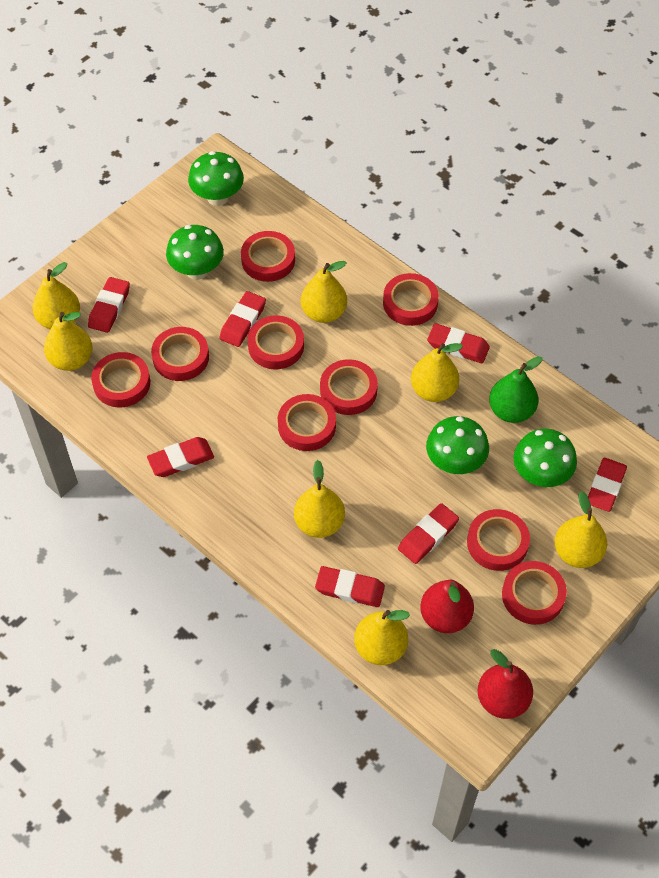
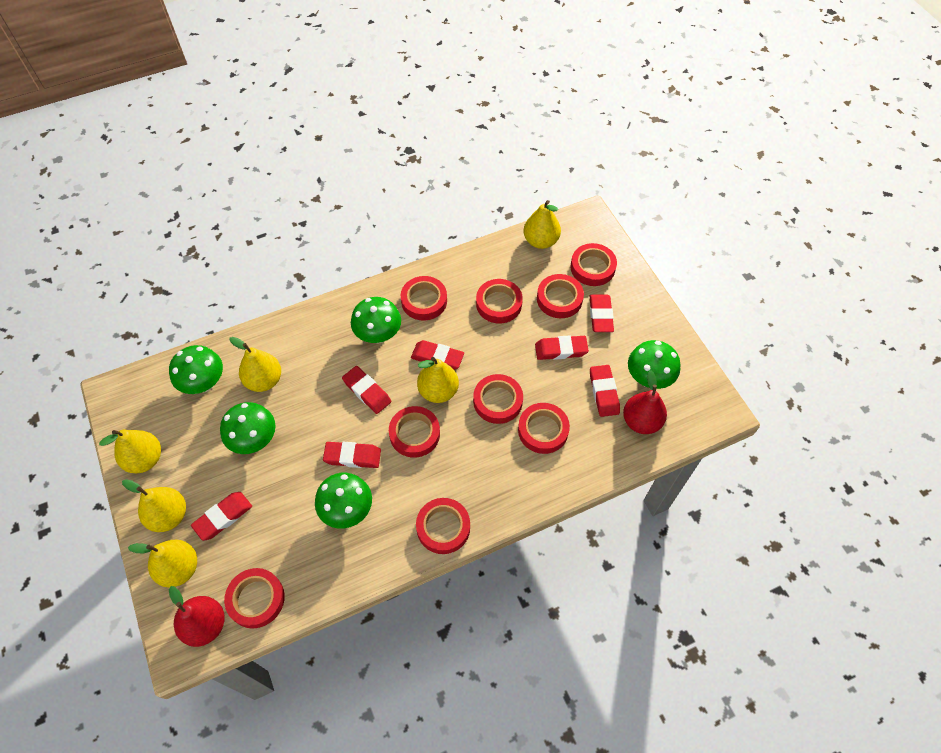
green mushroom: [166,225,224,280] [188,151,244,206] [426,416,489,474] [513,429,577,487] = 4 -> [169,345,223,394] [220,402,275,454] [315,473,372,529] [351,297,401,343] [628,340,681,389] = 5
green pear: [489,356,543,423] = 1 -> none = 0
yellow pear: [32,262,80,329] [44,312,93,371] [294,460,345,538] [301,261,347,323] [354,610,410,665] [411,343,463,402] [555,491,607,568] = 7 -> [99,430,161,473] [122,479,186,532] [128,540,197,588] [229,337,281,392] [417,357,459,403] [524,200,561,249] = 6

